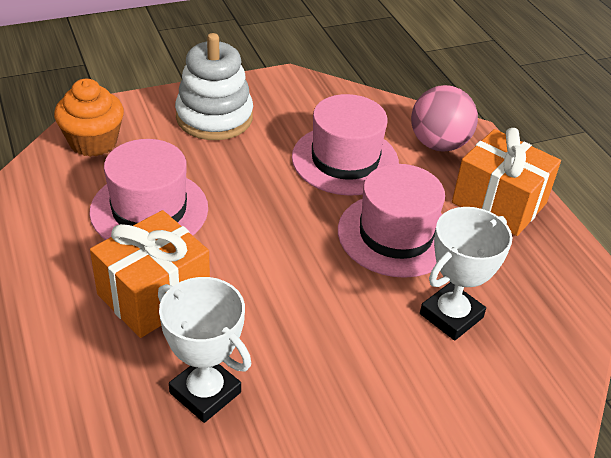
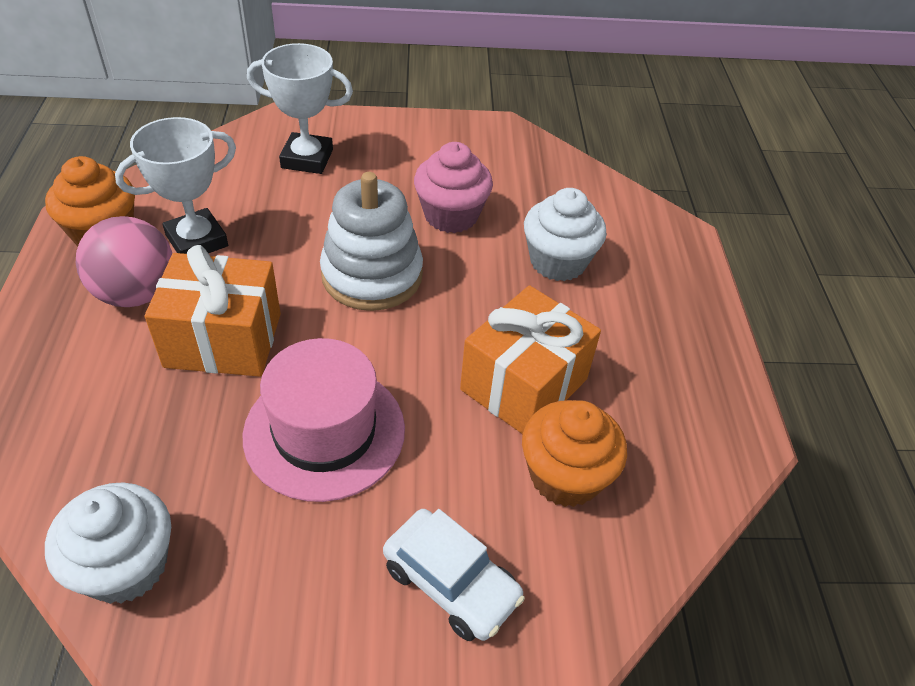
orange cupcake: [54,79,124,157] = 1 -> [45,156,135,246] [522,400,627,507] = 2
pink cupcake: none = 0 -> [414,142,493,233] = 1
pink hat: [89,139,208,240] [292,94,399,196] [338,164,445,278] = 3 -> [243,338,405,502] = 1
white car: none = 0 -> [383,509,525,641] = 1
white cupcake: none = 0 -> [45,482,171,604] [524,188,607,281] = 2

